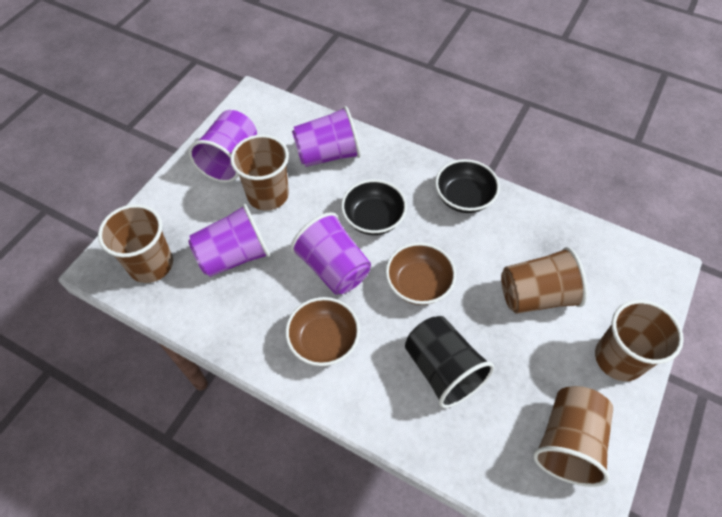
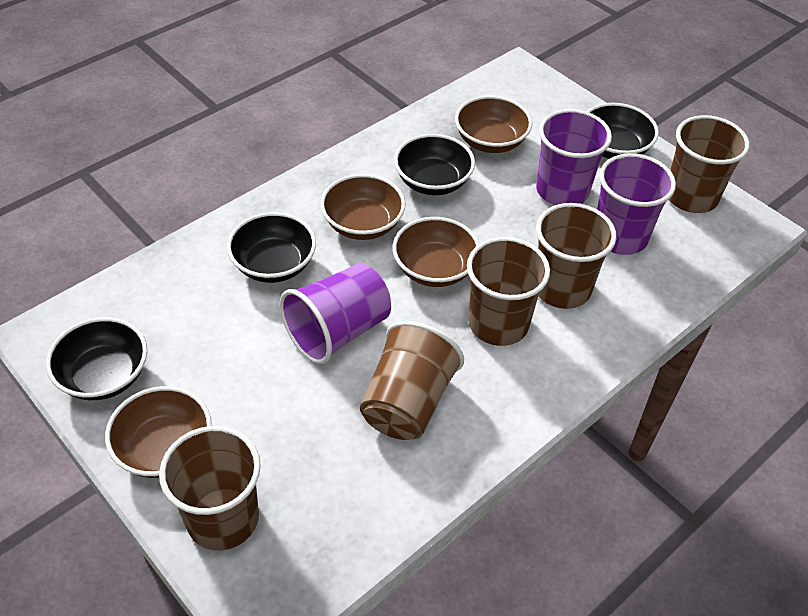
black bowl: [341,179,407,235] [435,159,500,213] = 2 -> [46,317,147,400] [227,212,316,283] [394,134,475,195] [586,103,659,159] = 4
black cup: [405,316,494,408] = 1 -> none = 0
brown bowl: [285,297,360,366] [386,242,456,305] = 2 -> [105,386,212,478] [320,174,405,240] [393,217,479,287] [455,96,532,153] = 4
purple cup: [188,204,270,277] [189,110,257,183] [291,212,371,295] [292,106,361,167] = 4 -> [280,263,391,364] [536,109,612,205] [597,153,676,255] = 3

